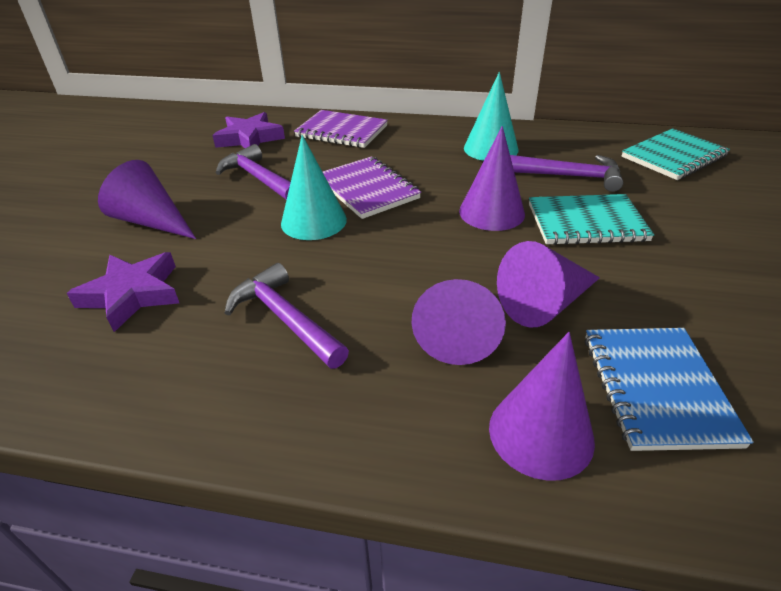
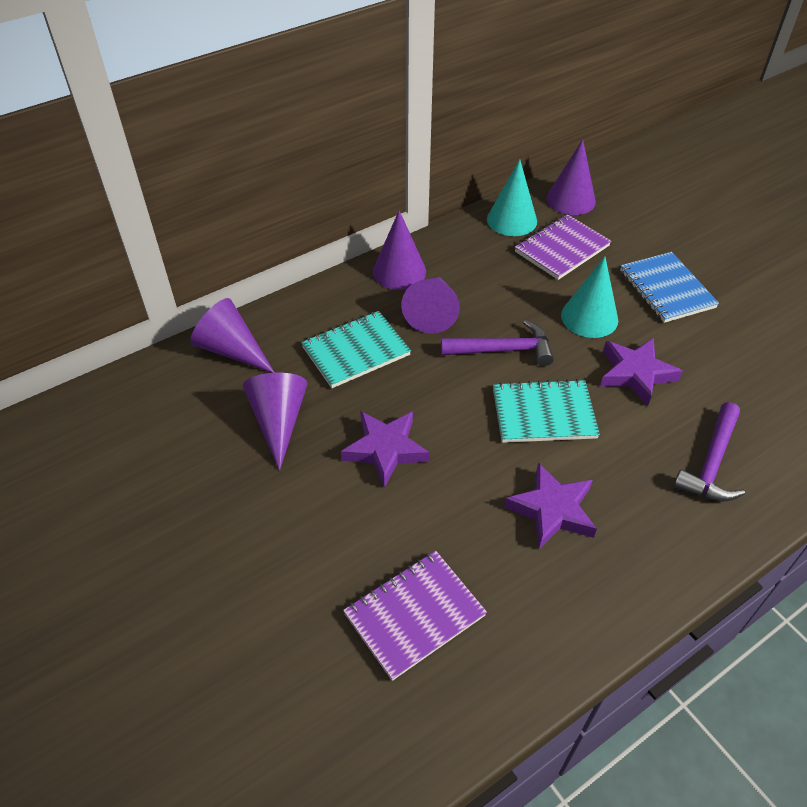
purple hammer: [216,144,291,200] [225,263,349,369] [510,155,624,192] = 3 -> [441,320,554,366] [673,402,745,501] = 2
purple star: [67,252,179,332] [212,112,285,148] = 2 -> [341,411,430,488] [504,462,597,549] [600,338,683,406] = 3

